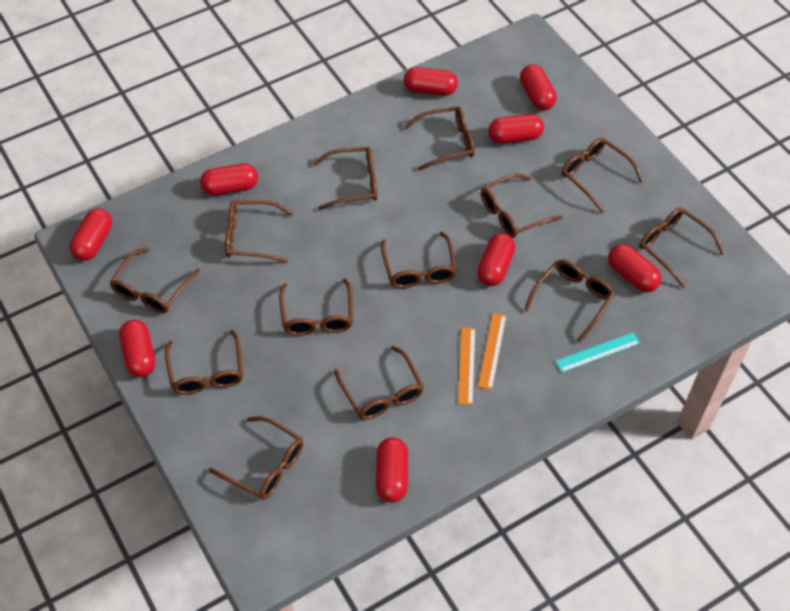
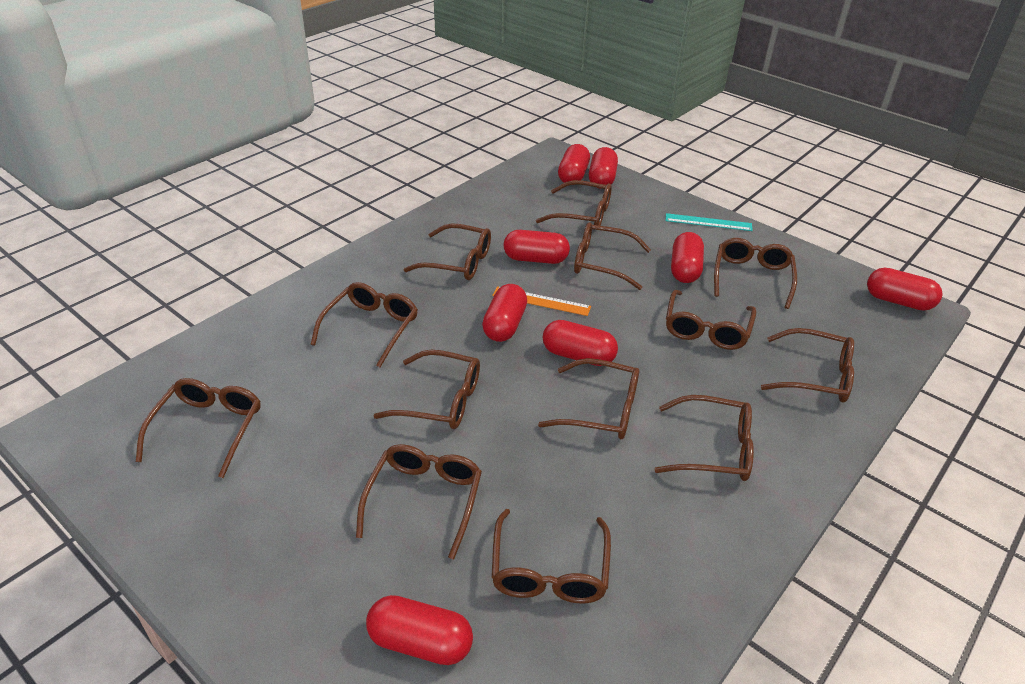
orange ruler: [458,327,476,405] [478,313,506,390] = 2 -> [492,286,591,316] = 1
red capsule: [70,208,112,261] [119,320,155,377] [200,164,258,196] [376,437,408,503] [404,67,458,96] [477,233,515,286] [488,114,544,144] [520,64,557,110] [608,244,661,292] = 9 -> [366,595,473,665] [482,284,527,342] [504,230,570,264] [543,320,618,366] [558,144,590,185] [589,147,618,189] [671,232,704,283] [867,268,943,311] = 8

